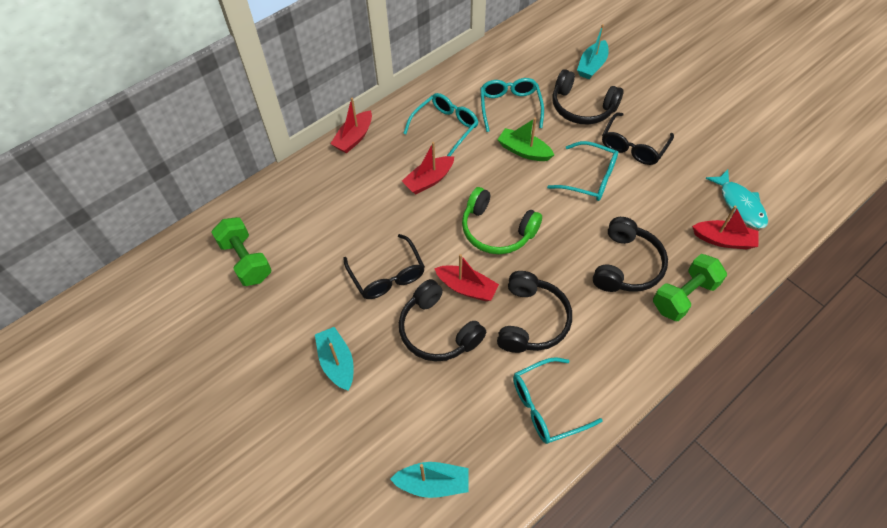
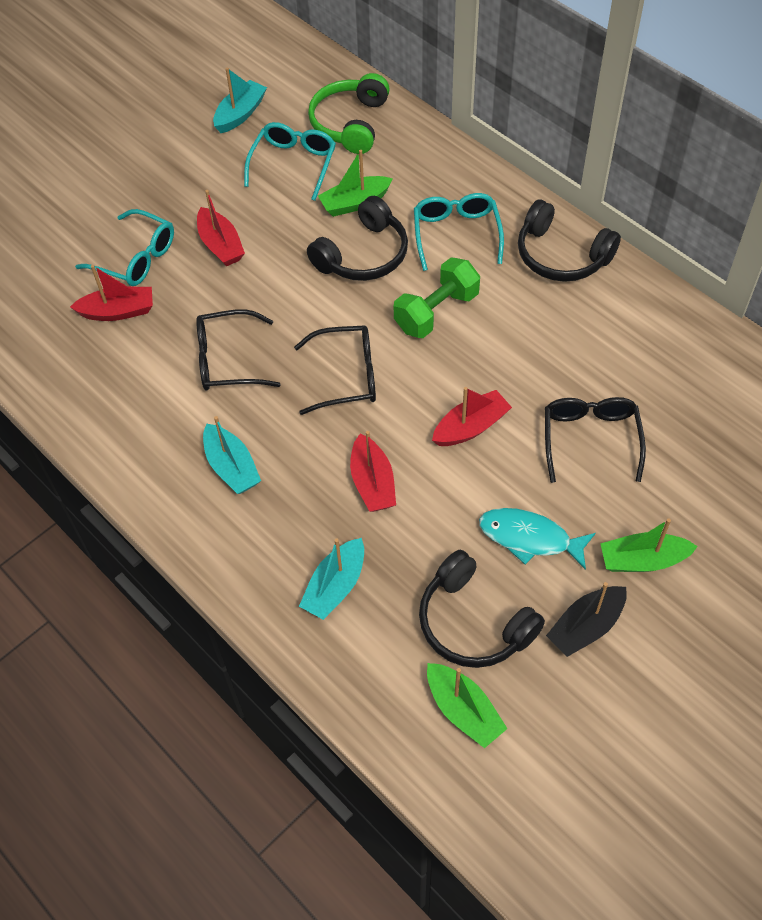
black boat: none = 0 -> [546,582,627,657] = 1
black glasses: [343,234,425,299] [602,112,674,165] = 2 -> [196,309,281,391] [294,326,376,415] [545,397,646,483] = 3
black headphones: [399,279,486,361] [497,271,572,353] [553,69,624,125] [593,217,668,292] = 4 -> [307,196,408,281] [419,550,545,668] [518,200,621,282] = 3
green boat: [497,118,554,161] = 1 -> [318,150,393,217] [427,663,508,748] [600,519,698,572] = 3
green dumbbell: [211,217,272,286] [653,254,727,321] = 2 -> [394,257,480,338] = 1
turquoise glasses: [403,93,478,156] [480,78,544,132] [513,357,603,444] [547,141,618,201] = 4 -> [75,209,174,286] [244,122,336,201] [414,193,504,271] = 3

